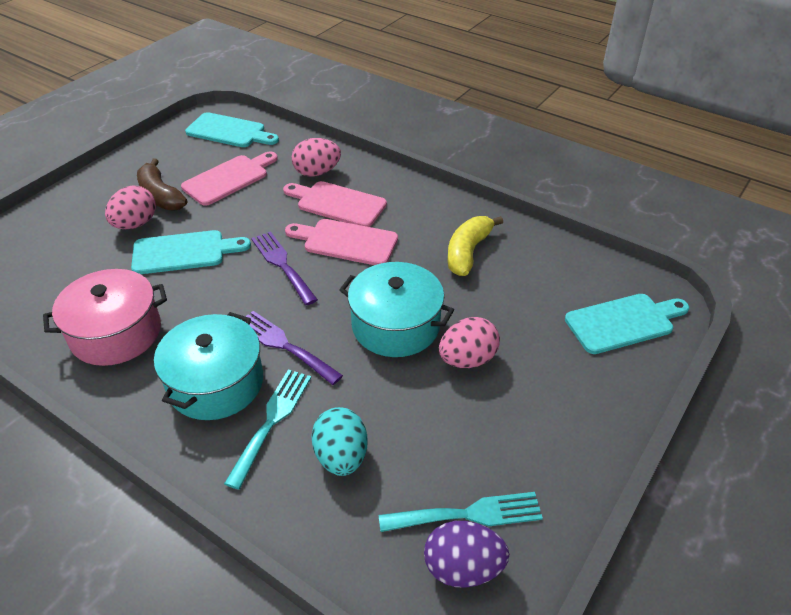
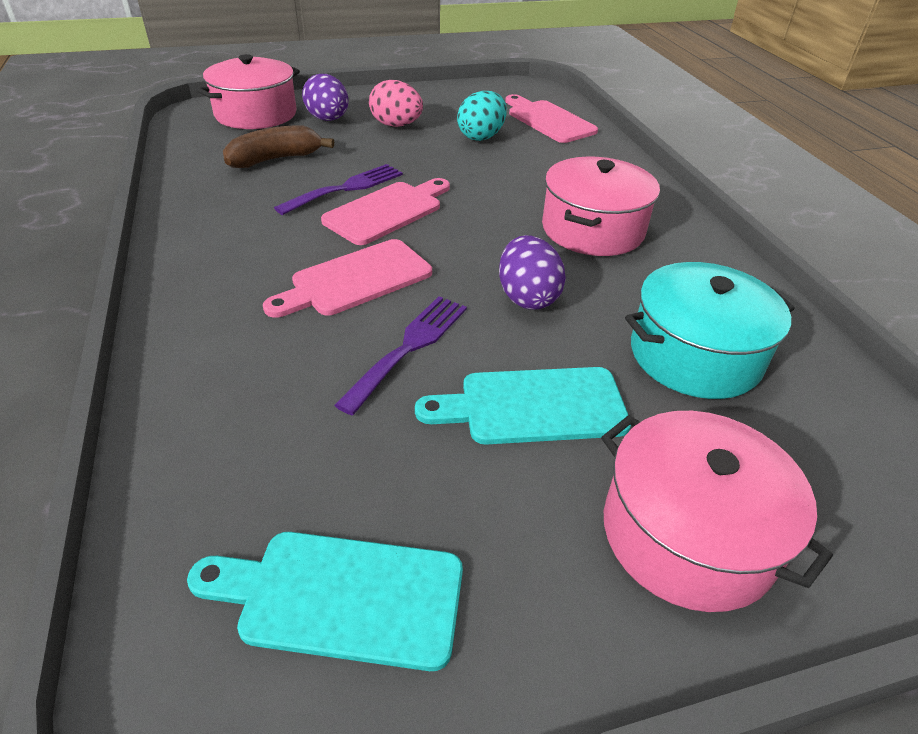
pink egg: [105,185,156,229] [291,138,341,177] [439,317,500,368] = 3 -> [369,80,423,127] = 1
pink pot: [43,269,167,366] = 1 -> [197,54,300,129] [542,156,660,256] [601,411,833,612] = 3
purple egg: [424,521,509,588] = 1 -> [302,74,349,121] [499,235,566,309] = 2
turquoise cutting board: [131,230,251,274] [185,112,279,147] [565,294,689,354] = 3 -> [187,532,463,671] [415,367,631,445] = 2
turquoise fork: [224,370,311,490] [379,492,543,532] = 2 -> none = 0
turquoise pot: [154,312,263,420] [339,262,454,357] = 2 -> [625,262,795,399] = 1
yellow banana: [448,216,503,276] = 1 -> none = 0

